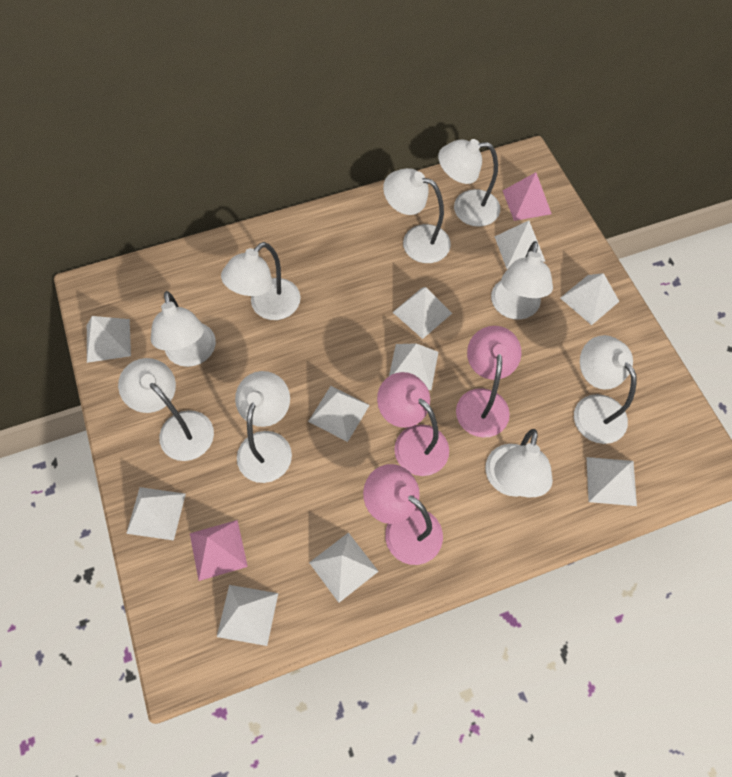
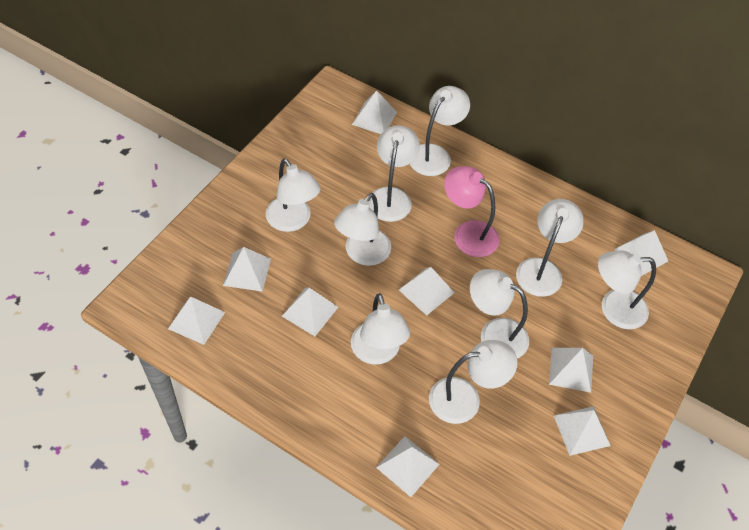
pink lamp: [363,464,443,565] [377,372,449,476] [456,326,521,437] = 3 -> [444,166,499,257] = 1
pink pyramid: [190,520,248,581] [503,172,551,221] = 2 -> none = 0
white pyramid: [87,316,131,363] [126,487,186,541] [217,585,278,646] [308,386,370,442] [309,532,379,603] [389,343,438,390] [393,287,452,339] [494,221,546,269] [560,273,620,325] [587,457,637,506] = 10 -> [168,297,225,345] [223,247,271,292] [282,288,338,336] [352,90,397,134] [376,436,440,497] [399,267,455,316] [549,348,593,393] [554,406,611,456] [615,230,668,276] = 9

